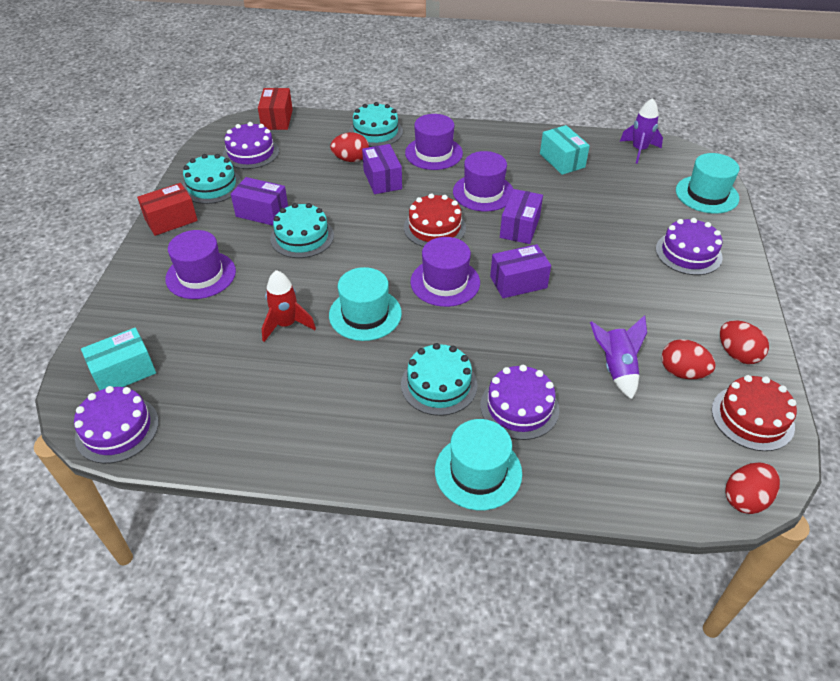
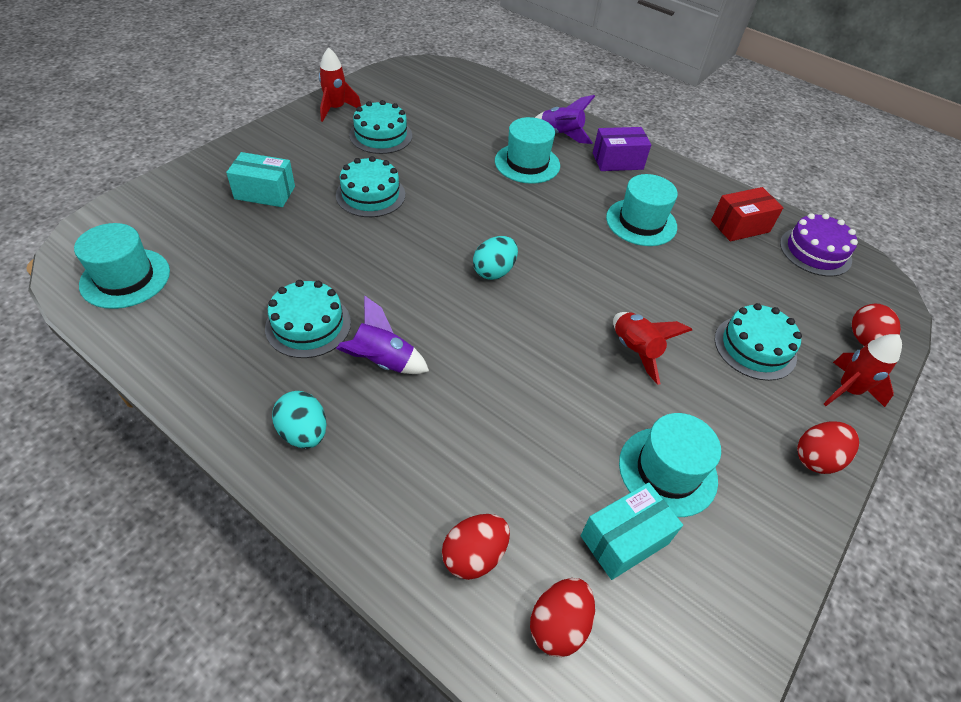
purple box: [231,177,288,226] [362,144,402,194] [490,244,551,298] [500,189,543,244] = 4 -> [593,127,651,171] = 1
purple cake: [74,386,159,464] [223,122,279,169] [481,365,559,440] [656,218,723,275] = 4 -> [780,213,858,276] = 1
purple hat: [165,230,236,299] [405,114,463,170] [410,237,480,307] [453,151,513,212] = 4 -> none = 0
red box: [137,183,198,236] [258,88,293,130] = 2 -> [711,187,783,241] = 1
red cake: [404,193,466,247] [712,375,797,451] = 2 -> none = 0
red rocket: [262,270,316,342] = 1 -> [319,48,361,122] [613,312,692,385] [824,334,902,407] = 3
turquoise egg: none = 0 -> [272,391,327,448] [473,236,518,280] = 2
turquoise hat: [329,267,402,341] [435,419,522,510] [676,153,739,214] = 3 -> [74,223,170,309] [495,117,560,184] [606,174,678,246] [619,413,721,517] = 4

